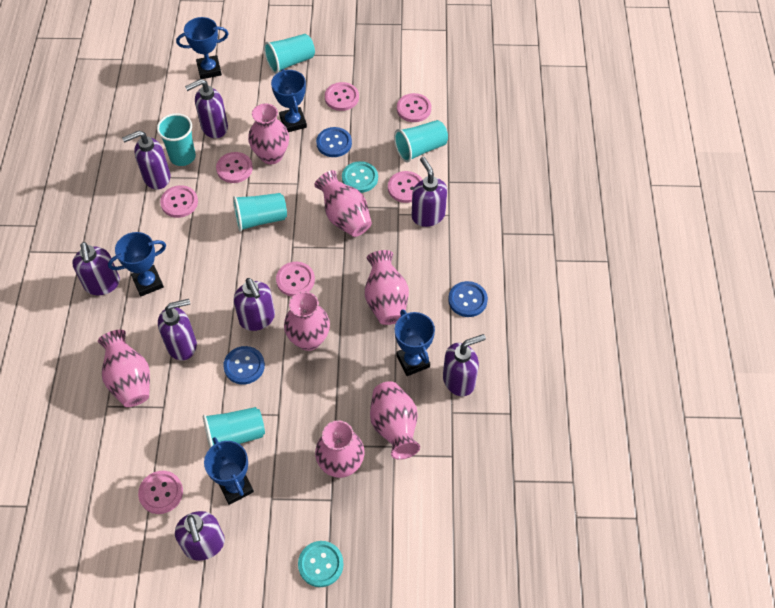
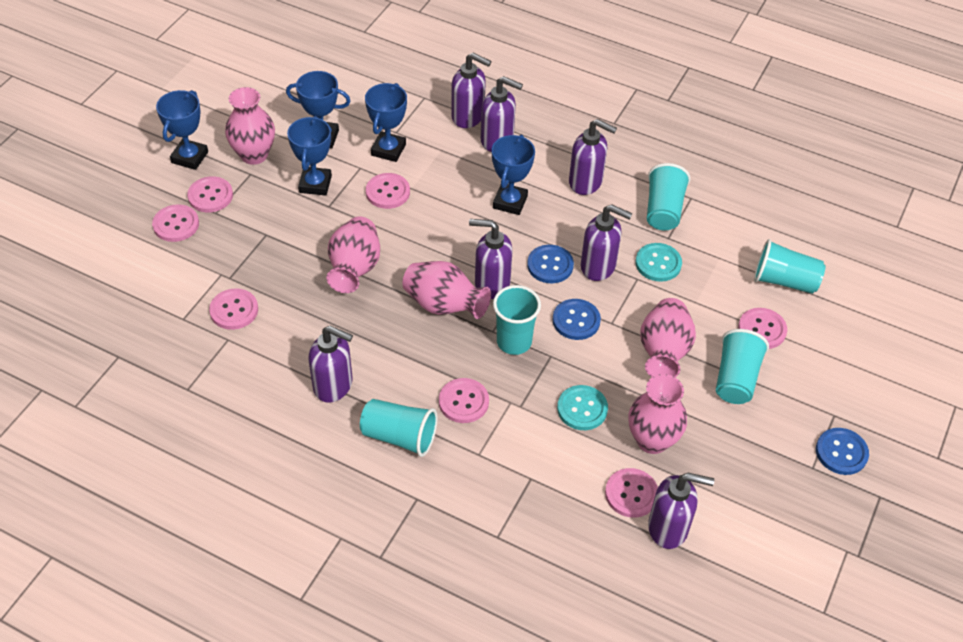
pink vase: [98,330,150,407] [248,103,289,164] [284,291,330,351] [314,170,372,237] [315,420,365,478] [365,250,409,325] [370,381,420,460] = 7 -> [225,87,275,165] [326,217,380,293] [403,261,491,319] [628,374,687,454] [640,298,696,378] = 5
purple soap dispenser: [73,242,120,295] [122,131,170,189] [158,299,197,360] [175,511,225,561] [185,79,228,138] [234,278,275,331] [412,157,447,227] [443,334,486,396] = 8 -> [309,326,353,403] [451,53,491,128] [469,219,513,299] [481,76,523,152] [569,119,617,195] [581,204,632,281] [648,473,714,549] = 7

